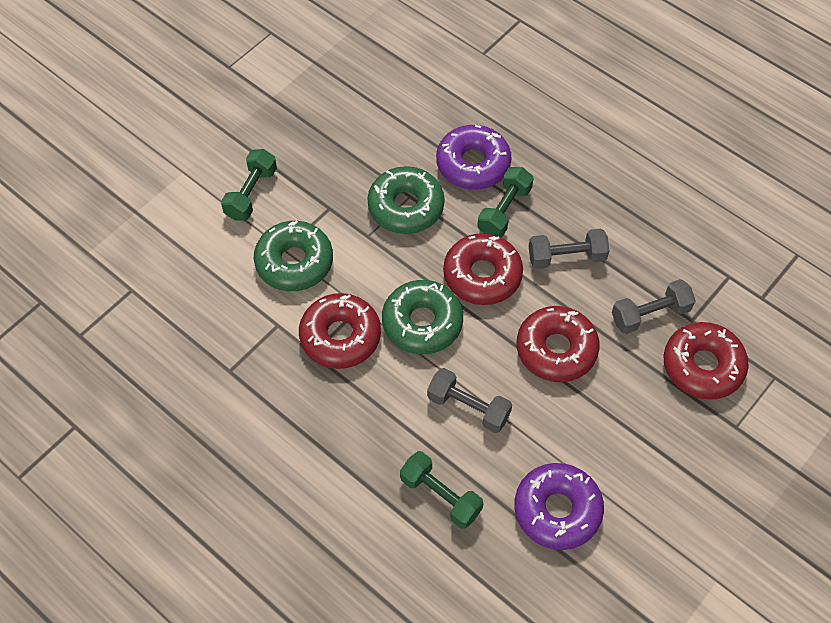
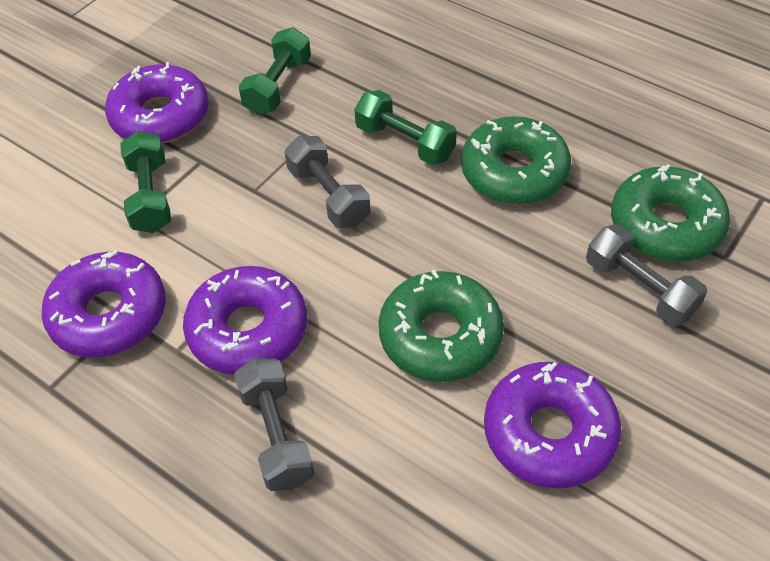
purple donut: [436,125,511,190] [514,463,604,550] = 2 -> [41,251,166,357] [105,62,209,143] [183,266,307,374] [484,362,621,488] = 4
red donut: [299,293,381,369] [443,233,523,305] [517,306,600,382] [664,322,749,400] = 4 -> none = 0

